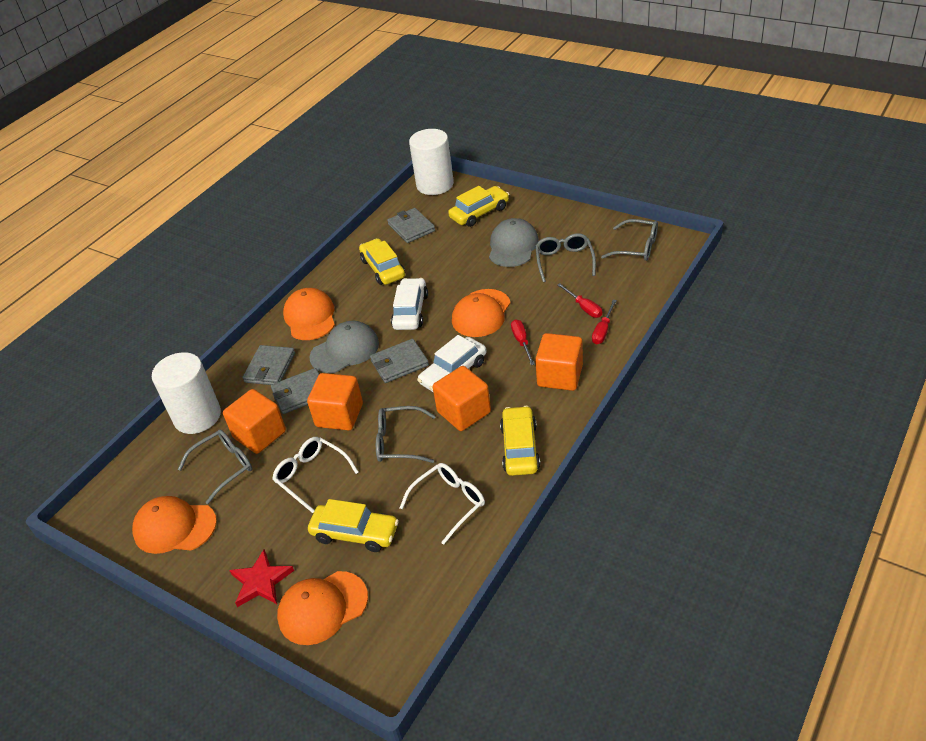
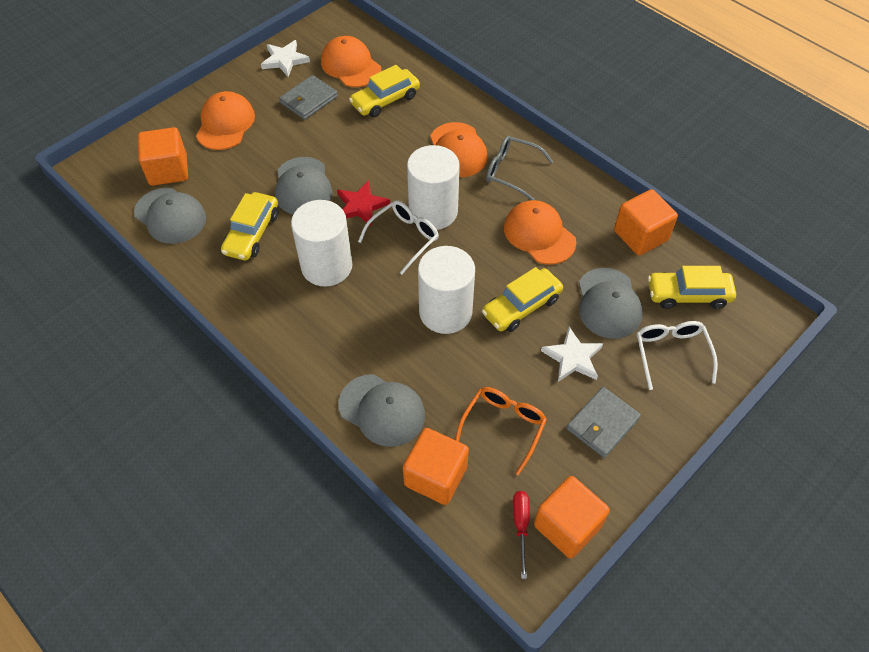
grey cap: [310,321,379,373] [489,218,539,267] = 2 -> [134,188,206,244] [275,157,332,214] [338,374,425,447] [579,268,643,339] = 4
grey glasses: [178,430,252,504] [376,406,436,463] [535,233,596,282] [601,219,658,261] = 4 -> [486,136,553,200] = 1
grey wallet: [242,345,295,385] [271,368,319,414] [370,339,429,383] [387,208,435,243] = 4 -> [279,75,338,120] [567,387,641,458] = 2
orange glasses: none = 0 -> [455,387,547,475] = 1
red screwdriver: [511,319,535,365] [558,283,602,318] [592,300,617,344] = 3 -> [513,491,530,579] = 1
white car: [391,278,428,330] [417,335,487,392] = 2 -> none = 0
white cylinder: [152,352,221,434] [409,129,454,195] = 2 -> [291,200,352,286] [407,145,460,230] [418,246,475,334] = 3
white star: none = 0 -> [261,40,310,77] [541,327,603,382] = 2

